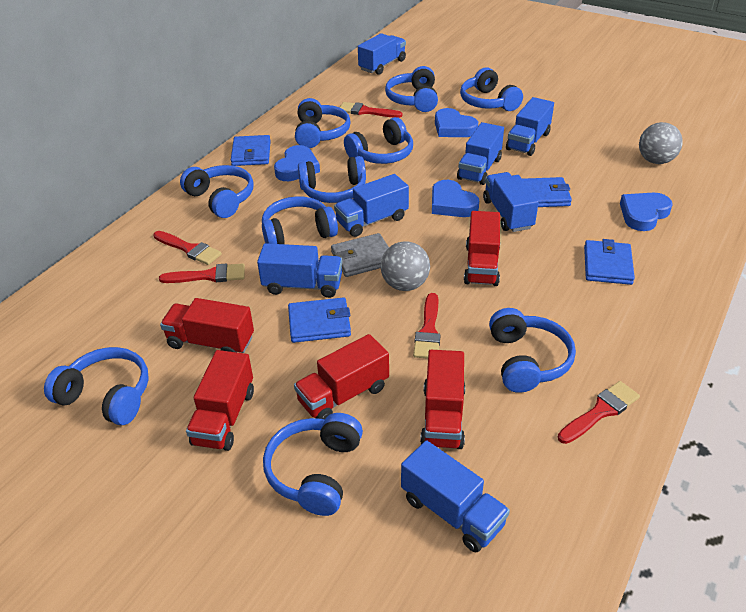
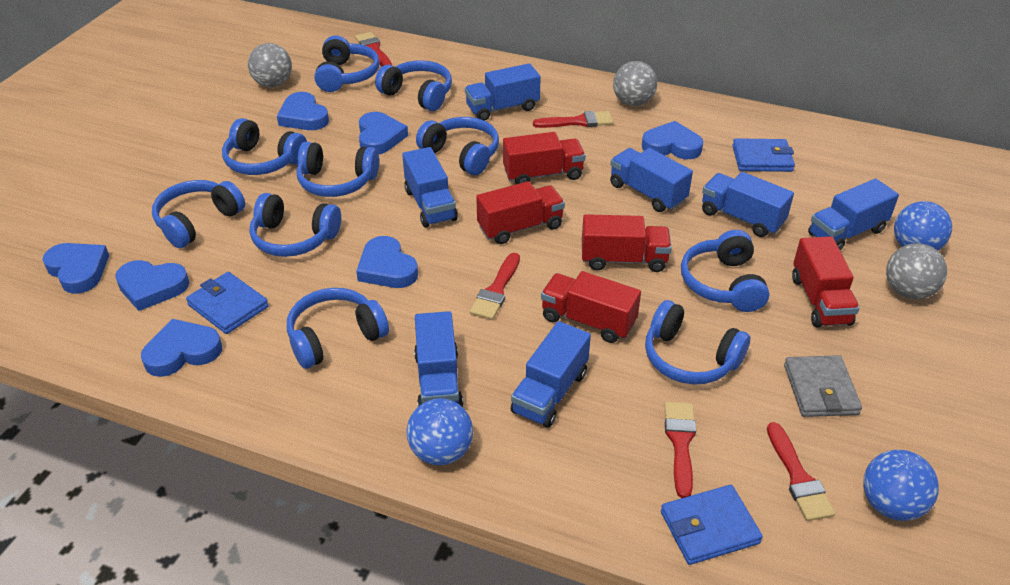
blue ball: none = 0 -> [407,398,473,465] [863,450,939,521] [894,201,952,251] = 3
blue heart: [274,145,320,181] [432,180,479,217] [435,108,478,137] [620,192,673,231] = 4 -> [42,243,109,294] [115,260,189,311] [141,319,222,377] [277,92,329,130] [356,236,418,288] [359,112,408,154] [642,121,703,159] = 7
blue wallet: [231,135,271,166] [288,297,351,343] [522,177,572,207] [584,239,635,285] = 4 -> [186,272,269,334] [661,485,763,565] [732,138,795,172] = 3
grey ball: [381,241,430,291] [639,122,683,164] = 2 -> [248,43,292,87] [613,61,658,106] [886,243,947,300] = 3

